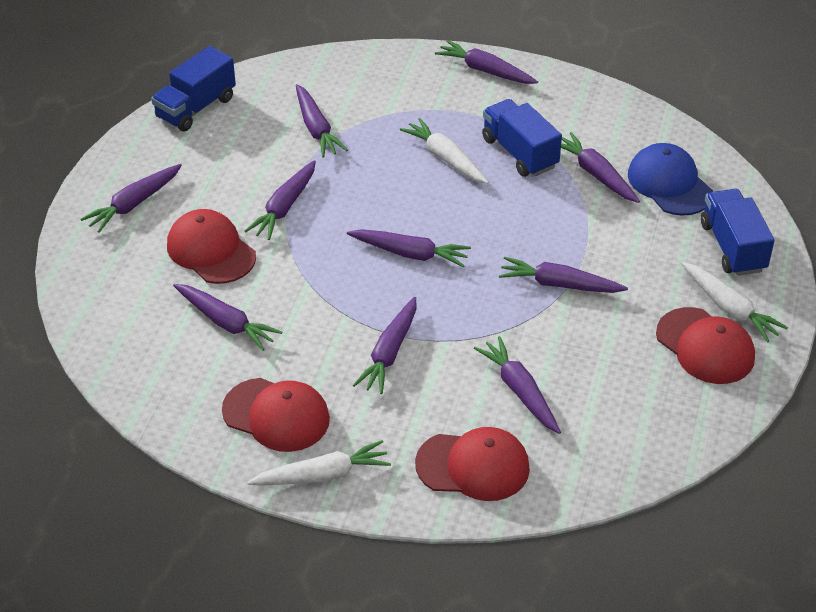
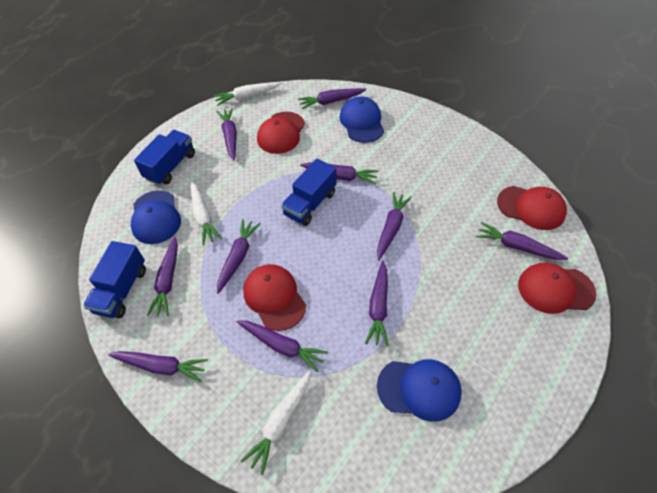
blue cap: [628,143,713,216] = 1 -> [131,190,181,244] [340,96,384,143] [377,359,462,422] = 3

